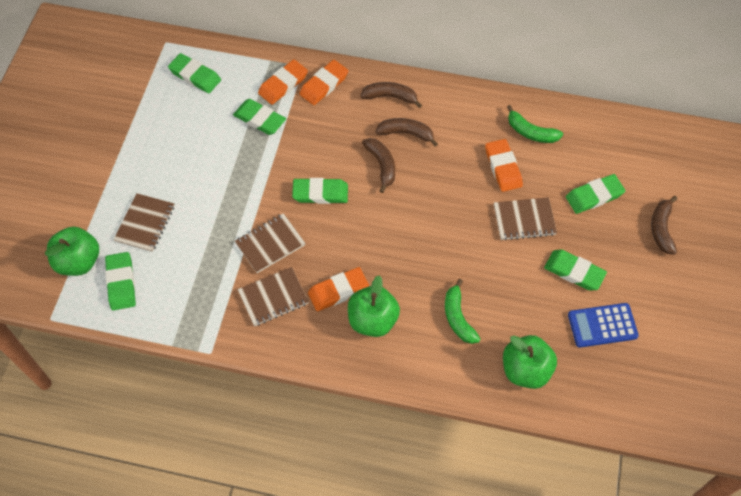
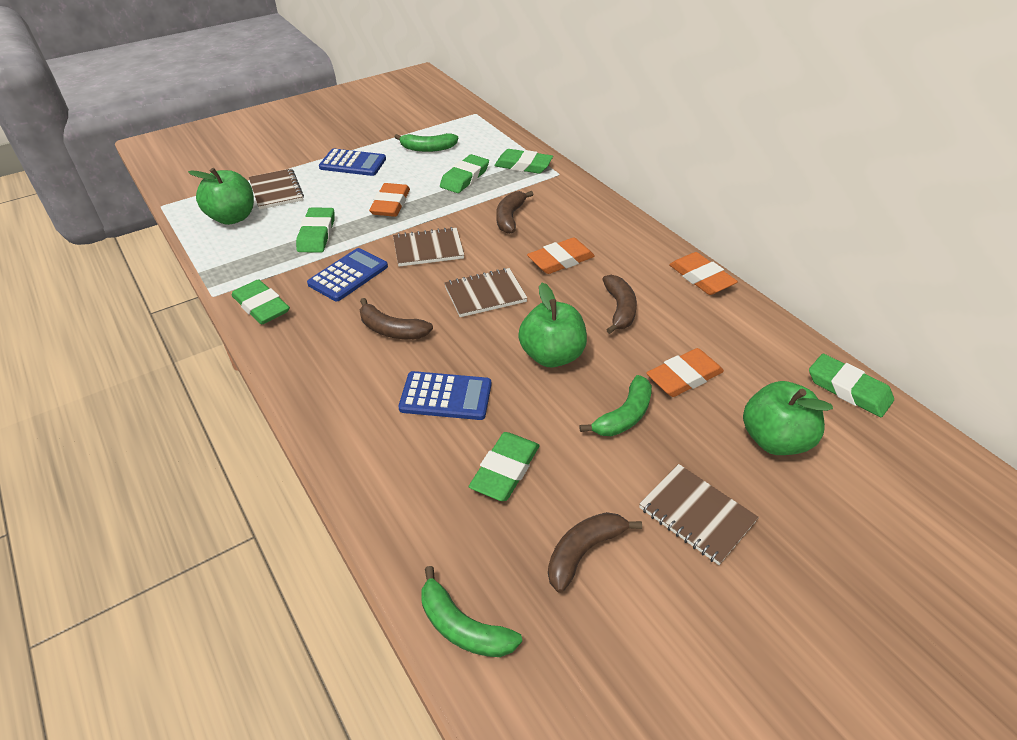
blue calculator: [568,303,639,347] = 1 -> [307,248,388,301] [319,149,386,176] [398,371,491,420] = 3
green banana: [445,279,480,344] [507,105,563,143] = 2 -> [395,133,458,152] [421,566,522,657] [580,375,652,436] = 3

